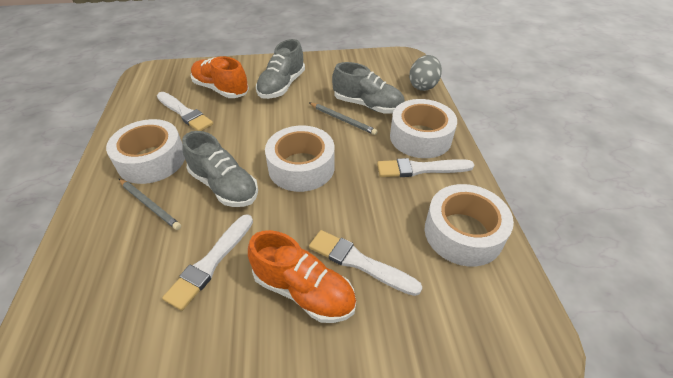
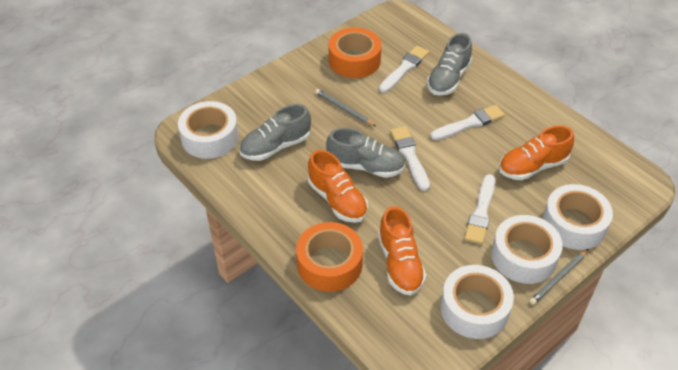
grey egg: [409,55,442,91] = 1 -> none = 0
orange shoe: [190,57,249,98] [248,230,356,323] = 2 -> [308,150,368,223] [378,206,426,296] [499,125,574,180] = 3
orange tape: none = 0 -> [296,222,363,292] [329,28,382,78] = 2

